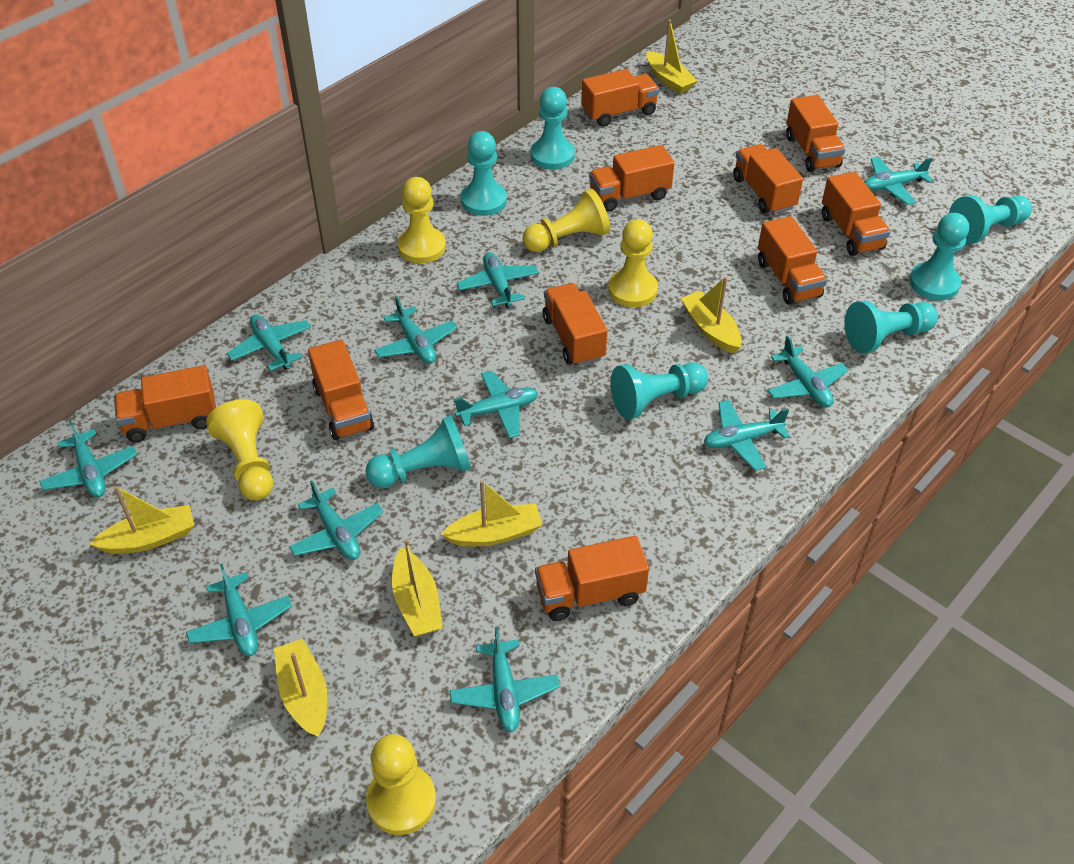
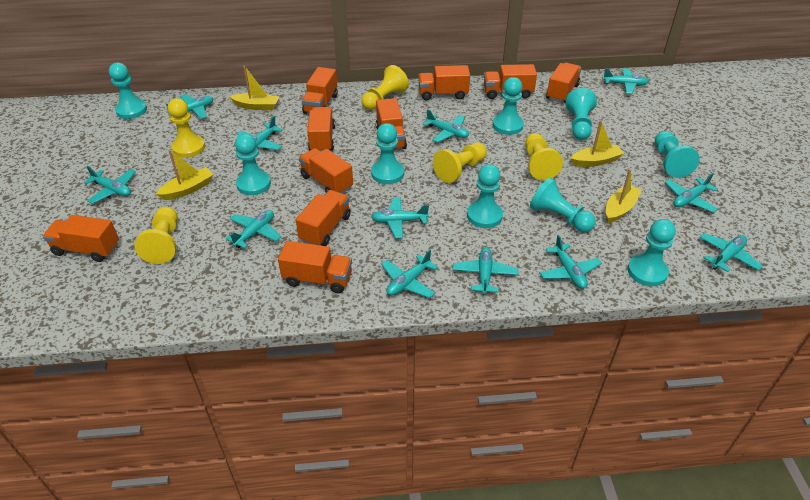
turquoise pawn: [366,415,471,488] [461,131,507,216] [530,87,575,170] [611,362,708,420] [844,301,938,354] [909,213,969,300] [949,195,1032,245] = 7 -> [109,63,147,119] [235,134,271,195] [371,123,404,184] [467,164,503,228] [493,77,524,135] [530,178,596,232] [565,88,597,140] [628,219,676,286] [655,131,700,178] = 9
turquoise plane: [39,420,137,497] [186,564,292,656] [227,314,311,371] [289,481,383,560] [374,296,457,364] [449,627,560,732] [454,371,538,438] [457,252,539,308] [704,400,790,471] [767,336,849,407] [864,157,933,205] = 11 -> [83,166,136,204] [166,94,213,119] [226,210,281,249] [237,116,283,150] [371,197,429,238] [381,250,438,298] [423,109,469,143] [453,247,518,295] [540,235,602,289] [603,68,649,94] [665,173,718,213] [700,233,763,272] = 12
yellow boat: [90,486,194,554] [274,639,328,737] [392,539,443,636] [441,480,542,547] [646,19,697,94] [680,277,742,354] = 6 -> [156,150,213,200] [229,66,279,110] [570,120,624,167] [606,169,642,223] = 4

